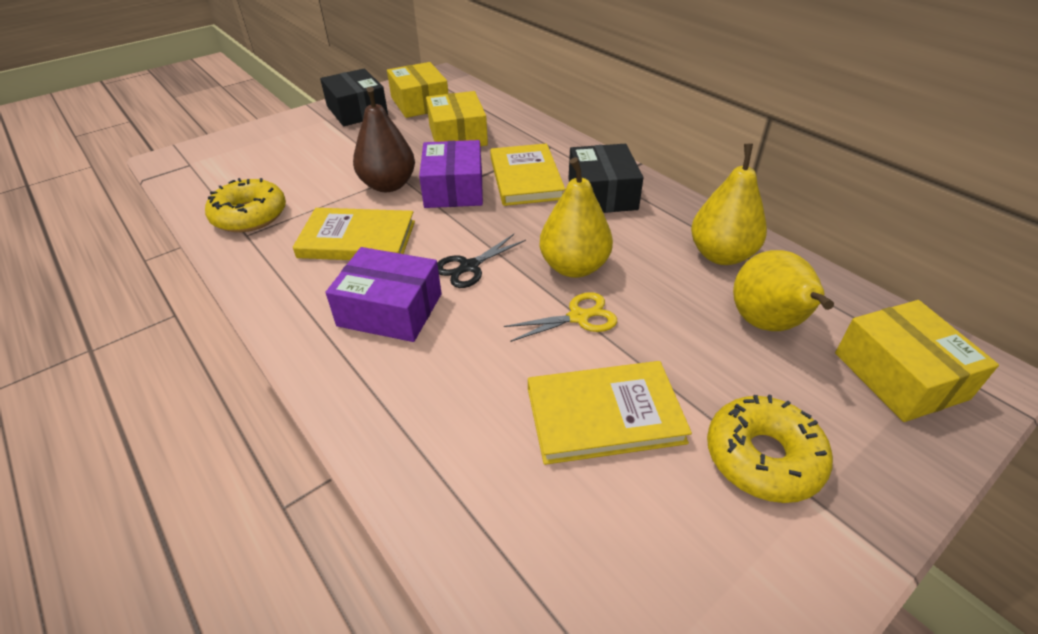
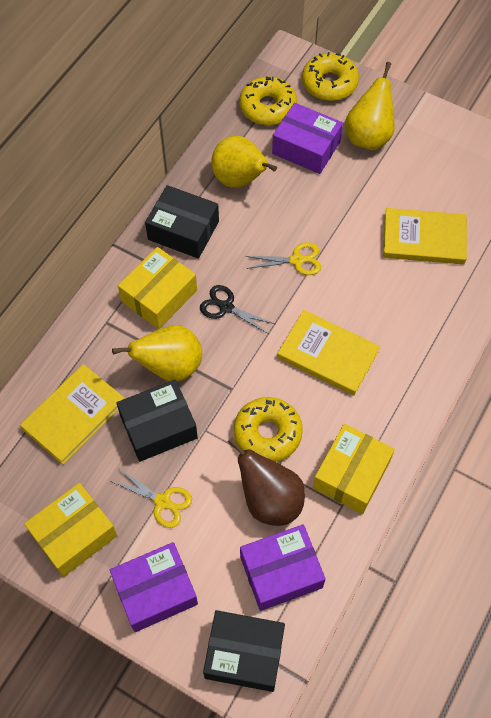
black box: [320,68,388,126] [568,144,643,213] = 2 -> [117,380,198,462] [145,185,219,259] [203,610,285,692] = 3
purple box: [326,247,442,342] [419,140,483,208] = 2 -> [110,542,198,632] [240,524,326,611] [272,103,343,174] = 3
yellow donut: [205,178,286,232] [707,394,833,503] = 2 -> [234,397,303,462] [239,76,297,125] [302,52,359,101] = 3
yellow scissors: [504,292,617,342] = 1 -> [111,468,192,528] [246,242,321,275] = 2

